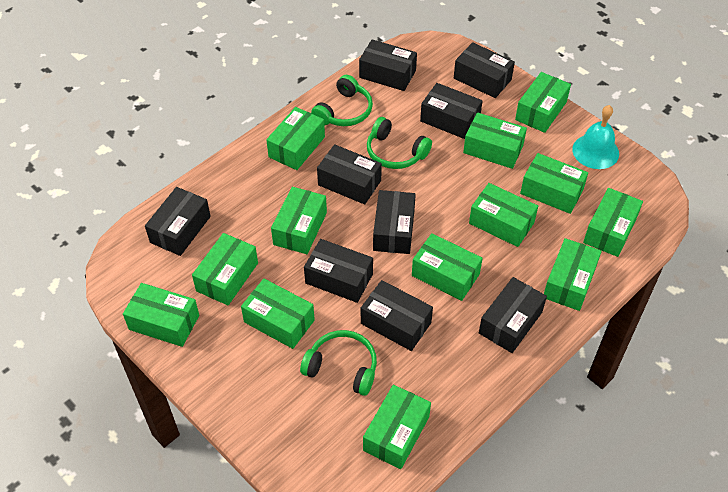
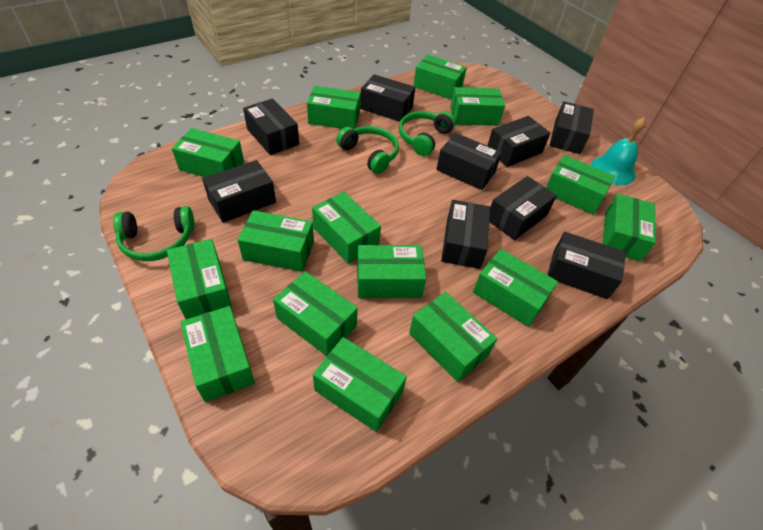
green box: [123,283,199,347] [192,233,258,305] [241,279,315,349] [266,107,325,170] [271,187,327,254] [363,385,431,469] [412,233,483,301] [463,112,527,169] [469,183,538,247] [515,72,571,133] [520,153,588,214] [544,238,602,311] [583,188,643,257] = 13 -> [167,239,232,319] [172,128,244,177] [181,306,255,402] [238,210,314,272] [273,271,358,356] [307,86,361,129] [312,192,381,264] [313,337,407,432] [357,245,426,298] [409,292,497,382] [414,55,467,100] [450,87,505,126] [473,249,558,327] [546,155,615,215] [603,194,656,262] = 15

